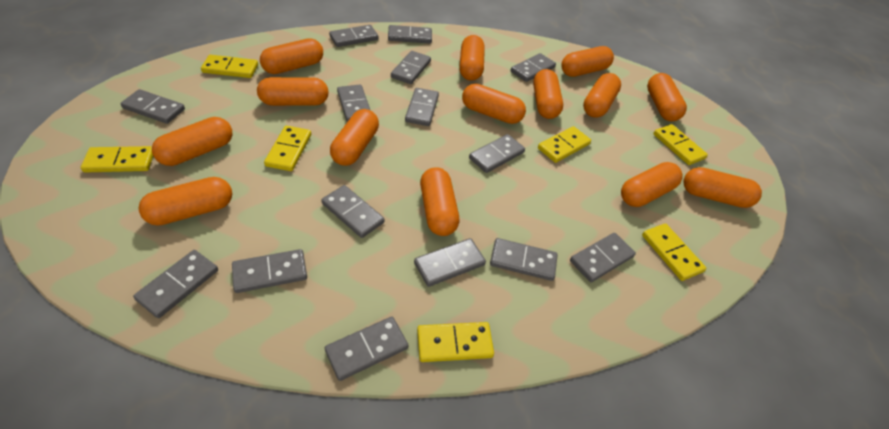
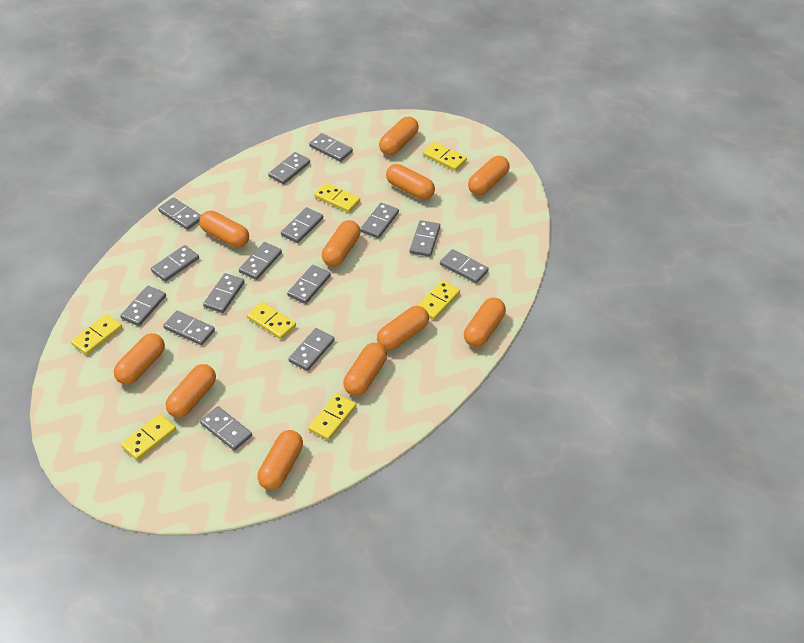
orange capsule: [138,177,232,226] [152,117,232,166] [257,77,329,106] [260,38,323,74] [330,109,379,166] [420,167,460,236] [459,35,485,81] [462,84,526,124] [533,69,563,119] [561,46,614,77] [583,73,621,118] [621,162,683,207] [647,73,687,121] [684,167,762,208] = 14 -> [114,333,165,385] [166,364,216,418] [199,211,249,248] [258,430,303,490] [322,220,360,267] [343,343,387,396] [377,306,429,351] [379,117,419,155] [386,164,435,200] [464,298,506,347] [468,156,510,195] = 11

